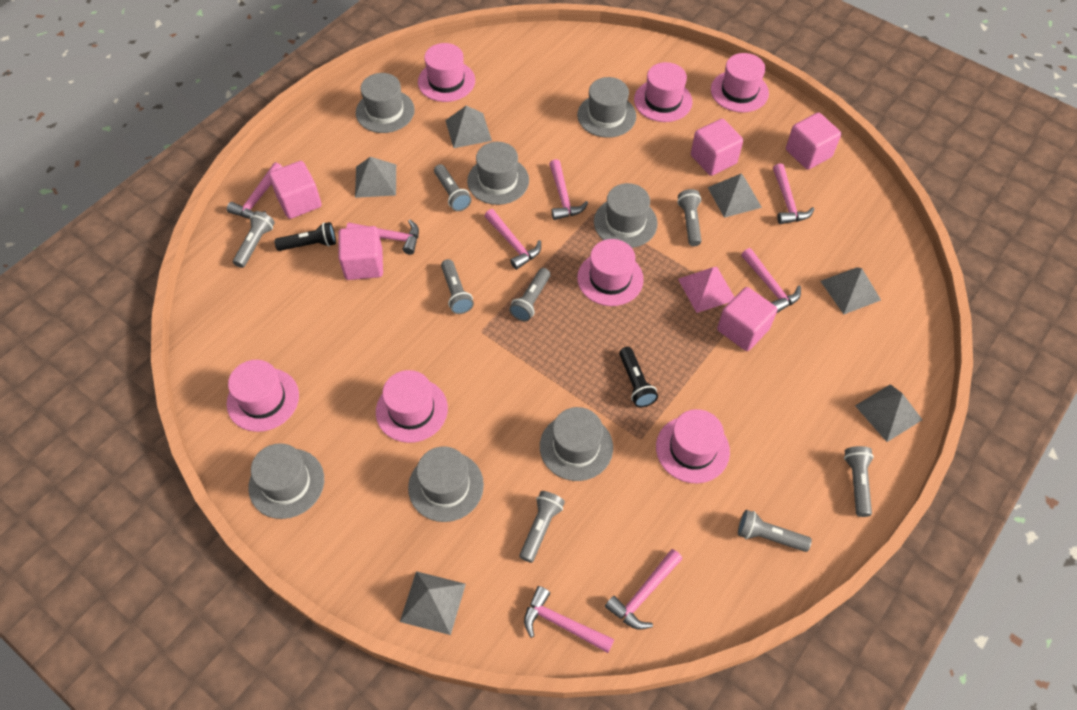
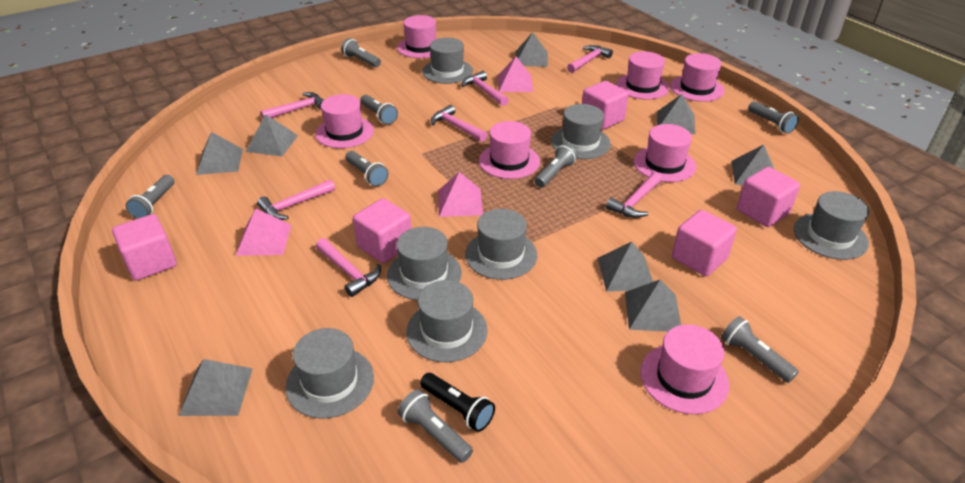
black flashlight: [274,222,336,251] [619,347,658,407] = 2 -> [420,373,495,432] = 1
grey pyramid: [355,157,396,198] [400,571,466,635] [445,106,492,148] [708,174,762,218] [820,267,881,314] [855,384,922,442] = 6 -> [179,359,253,416] [196,132,243,175] [246,114,298,156] [515,32,548,67] [598,242,653,292] [625,279,681,332] [657,94,696,134] [731,144,774,185] = 8
pink hammer: [227,162,282,219] [346,219,419,255] [485,209,541,270] [524,586,614,653] [549,159,588,220] [605,549,682,630] [741,248,801,313] [773,163,814,224] = 8 -> [257,179,335,220] [260,92,323,119] [316,238,381,297] [431,105,487,142] [461,71,509,106] [567,45,613,73] [606,172,662,218] = 7
pink pyramid: [678,267,734,313] = 1 -> [236,209,291,256] [438,172,483,217] [498,57,533,92] = 3

